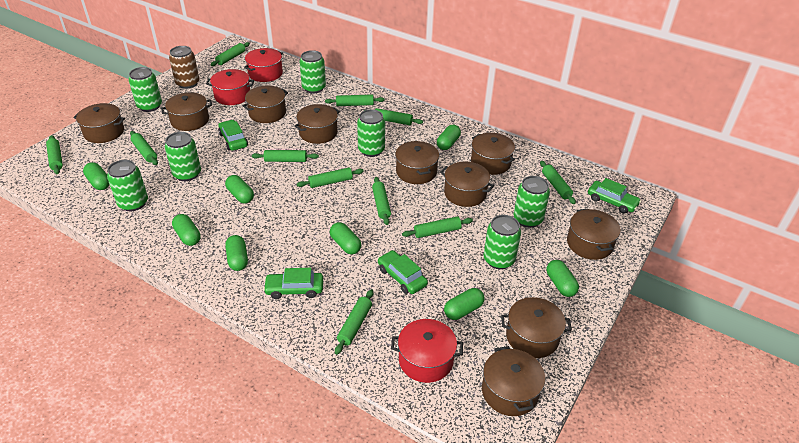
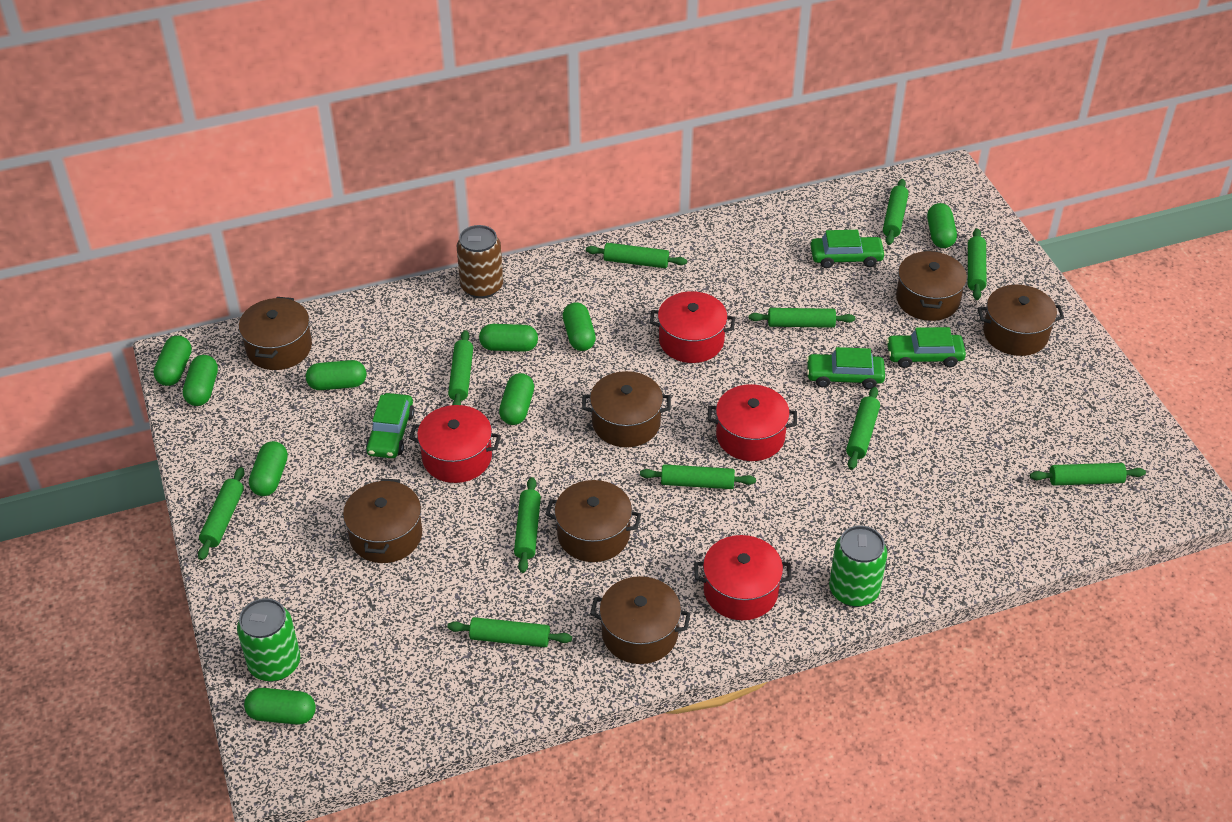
brown pot: [73,103,125,143] [161,92,212,131] [242,86,288,123] [294,104,340,144] [395,141,439,184] [440,162,494,207] [471,133,515,175] [482,346,545,416] [501,297,572,358] [567,209,620,260] = 10 -> [239,297,312,370] [343,478,422,563] [546,480,641,562] [582,371,671,447] [590,576,691,664] [896,250,967,321] [978,285,1064,356] = 7
green can: [107,160,148,211] [129,67,162,112] [165,132,201,181] [299,50,326,93] [357,109,385,157] [483,215,521,269] [514,176,550,228] = 7 -> [237,598,300,682] [829,526,887,607] = 2
green capsule: [83,162,110,190] [172,214,201,246] [225,175,254,203] [225,235,248,271] [330,222,361,254] [437,125,461,150] [444,288,485,320] [546,260,579,297] = 8 -> [154,336,192,386] [183,355,218,406] [244,688,316,725] [249,441,288,496] [306,360,366,390] [479,324,538,352] [499,373,534,425] [563,302,596,351] [927,203,957,248] = 9
red pot: [206,69,254,105] [244,48,283,82] [391,319,463,383] = 3 -> [409,405,501,483] [650,291,735,363] [694,535,792,620] [707,384,797,461] = 4

